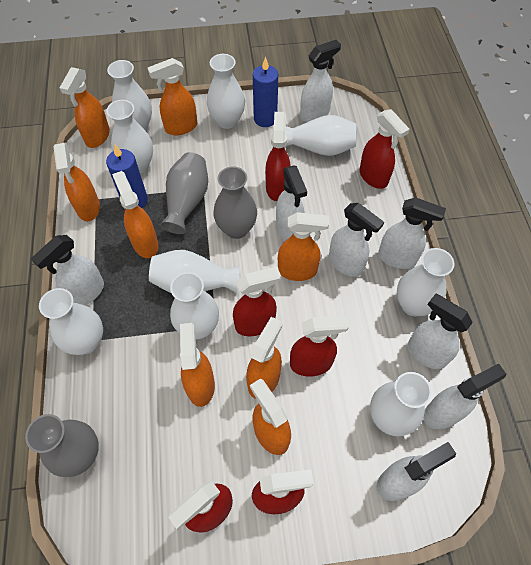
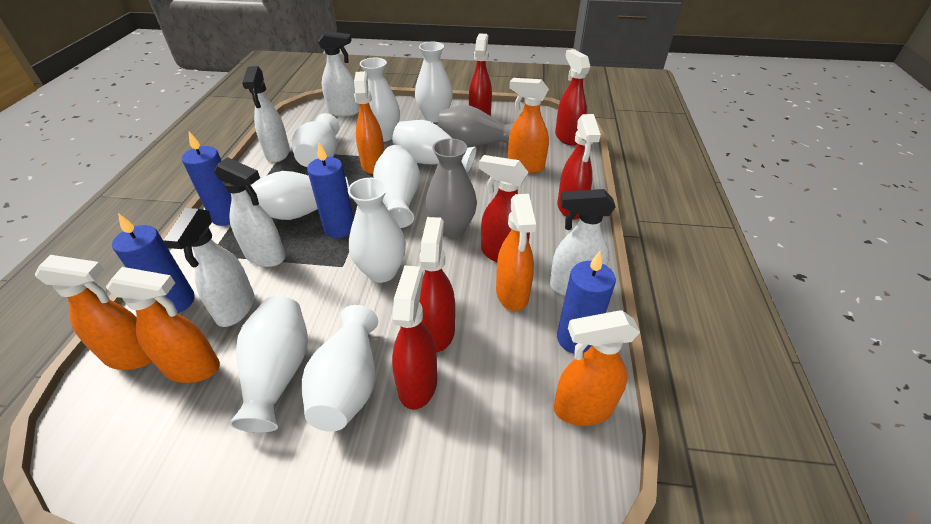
blue candle: [106,145,148,208] [253,57,278,127] = 2 -> [112,213,195,313] [182,132,232,226] [307,143,354,238] [557,251,616,354] = 4
grey vase: [25,414,99,477] [160,152,208,234] [214,166,257,239] = 3 -> [426,138,477,238] [438,105,514,147] = 2
orange spray bottle: [53,142,100,221] [60,67,110,148] [112,171,159,258] [148,58,197,135] [180,323,215,407] [246,317,282,399] [250,379,291,455] [278,212,329,281] = 8 -> [35,255,152,370] [106,267,220,383] [354,71,384,174] [496,194,536,311] [508,78,549,173] [554,310,640,426] = 6
white spray bottle: [31,235,104,305] [276,165,307,241] [300,40,341,122] [329,203,384,277] [376,442,456,501] [378,197,446,269] [408,294,473,369] [423,364,506,429] = 8 -> [163,208,254,327] [214,157,286,267] [242,66,290,163] [318,31,359,117] [550,189,615,296] = 5

